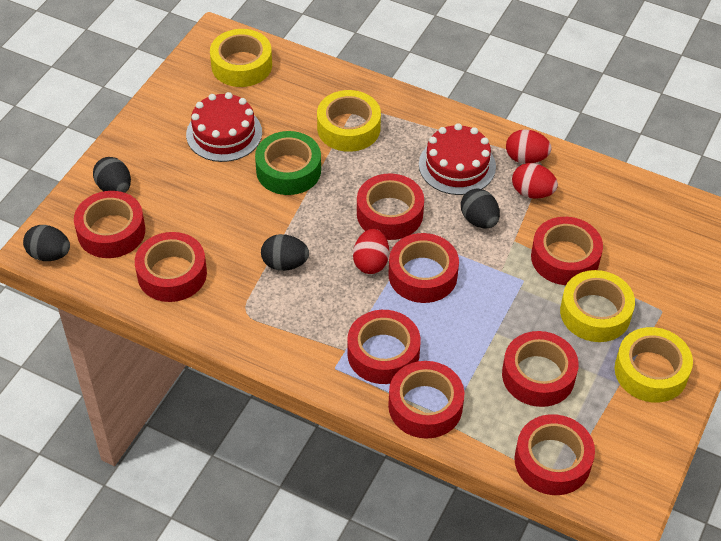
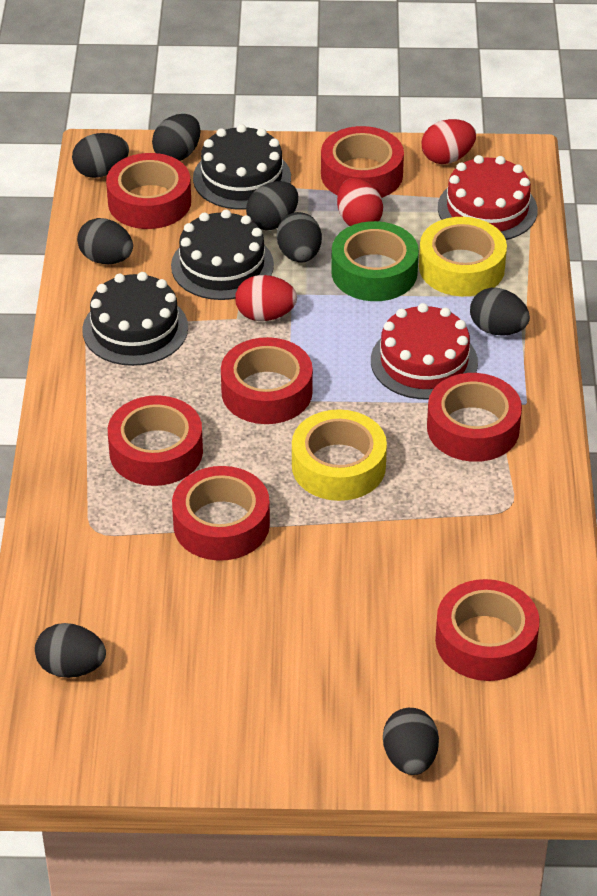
black cake: none = 0 -> [82,272,188,366] [171,210,274,300] [193,124,291,210] = 3
black egg: [23,225,70,261] [93,157,131,193] [261,234,309,271] [461,189,500,229] = 4 -> [35,623,106,678] [72,133,129,178] [77,218,133,264] [152,114,200,161] [246,181,298,230] [277,212,322,263] [383,708,439,775] [470,288,530,336] = 8
red tape: [74,191,145,258] [135,232,207,302] [347,310,421,384] [357,173,424,240] [388,361,464,439] [389,233,459,303] [502,331,579,407] [515,414,595,495] [531,217,603,285] = 9 -> [106,153,191,229] [108,395,203,486] [172,466,270,561] [221,337,313,424] [321,126,404,198] [427,373,522,462] [435,579,540,681] = 7
yellow tape: [210,29,272,87] [317,90,381,152] [560,270,635,342] [615,327,693,403] = 4 -> [292,409,387,501] [419,217,507,296] = 2

